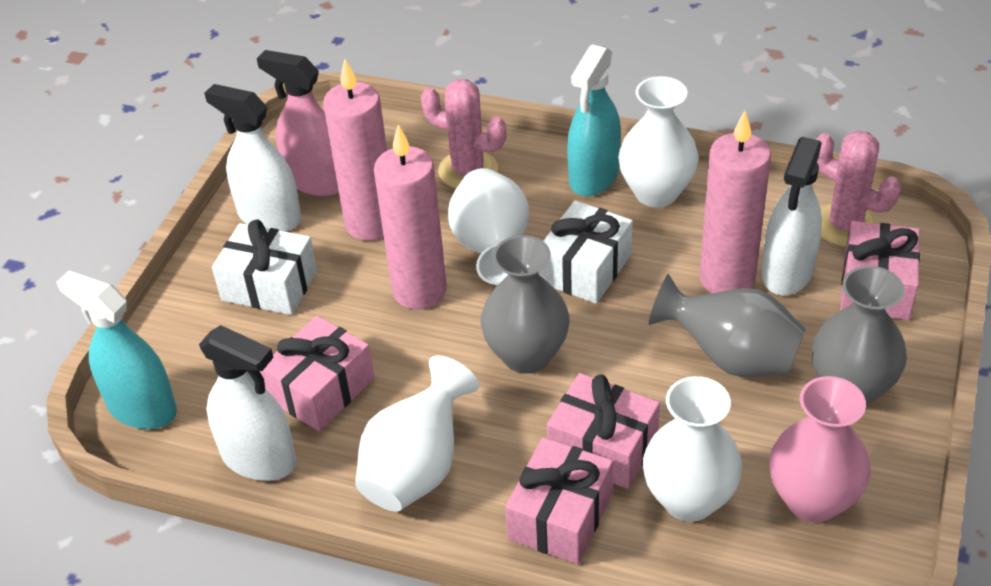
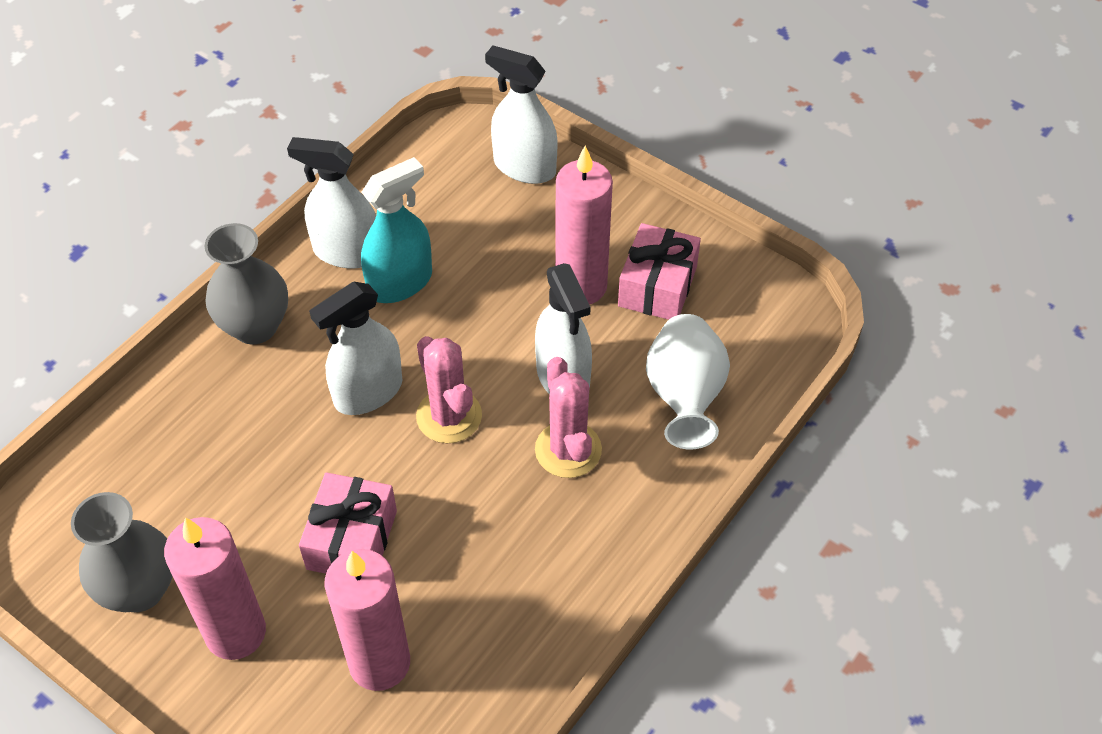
grey vase: [481,235,569,374] [649,274,806,377] [812,266,907,405] = 3 -> [71,492,173,612] [205,223,288,344] = 2
pink gift: [261,316,375,431] [505,437,613,564] [547,373,660,489] [840,221,920,320] = 4 -> [299,472,397,574] [618,223,701,320] = 2
pink spray bottle: [257,50,339,196] = 1 -> none = 0
pink vase: [770,376,871,522] = 1 -> none = 0
turquoise spray bottle: [56,271,177,429] [567,44,621,196] = 2 -> [361,157,432,303] = 1
white gift: [212,219,317,315] [539,200,633,304] = 2 -> none = 0
white spray bottle: [199,325,296,481] [204,84,301,232] [761,137,822,295] = 3 -> [287,137,376,268] [309,282,402,415] [485,45,557,184] [535,263,592,395] = 4
white vase: [355,355,479,512] [448,168,529,285] [618,76,699,207] [643,376,742,522] = 4 -> [646,314,730,449] = 1

